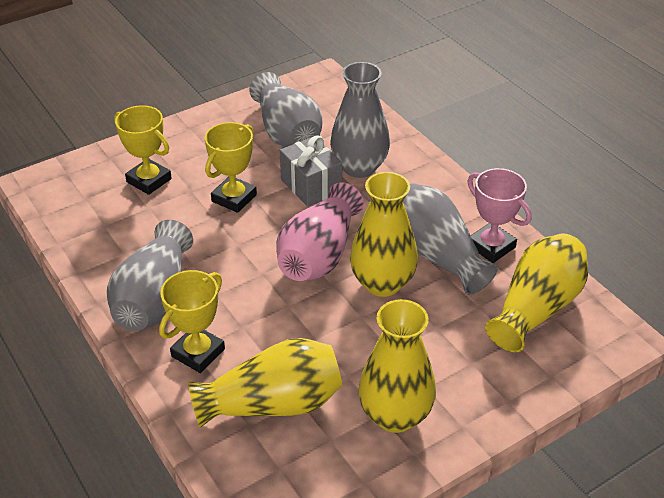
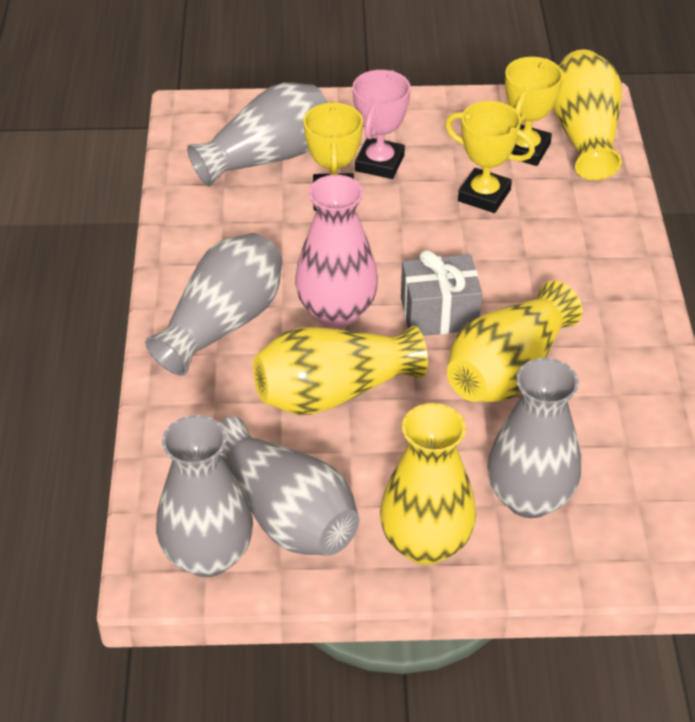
grey vase: [107,220,193,331] [249,72,323,148] [330,62,390,178] [403,183,498,295] = 4 -> [145,233,283,376] [156,415,253,577] [187,83,328,187] [219,417,359,556] [487,358,581,518] = 5

